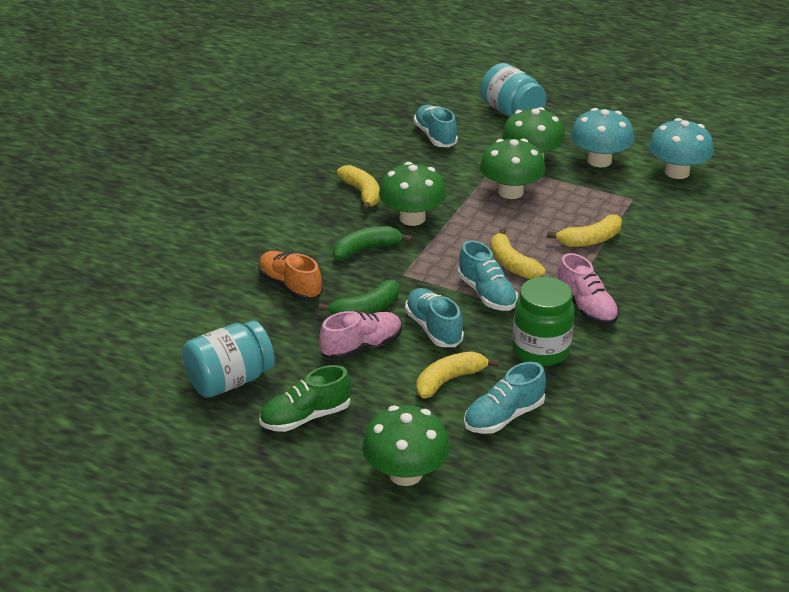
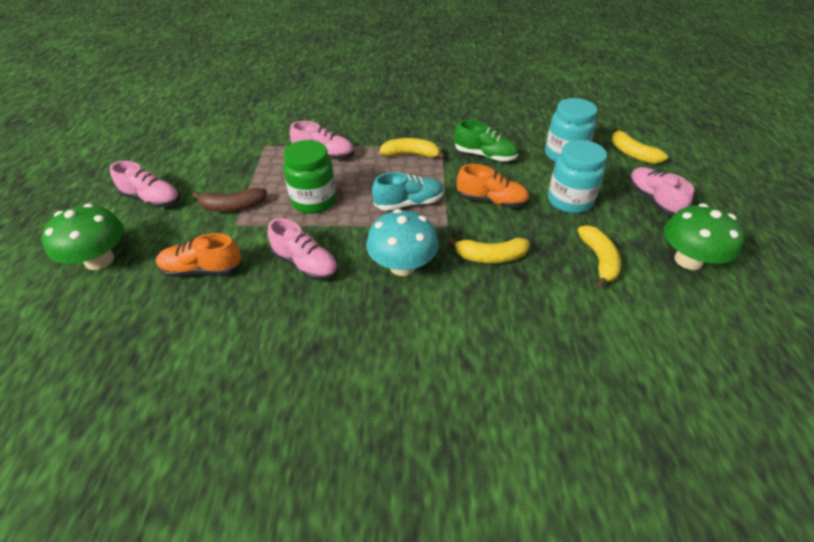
brown banana: none = 0 -> [192,188,267,212] = 1
green banana: [318,280,399,315] [333,226,412,260] = 2 -> none = 0
green mushroom: [362,405,450,486] [379,162,447,226] [480,138,546,199] [502,107,565,158] = 4 -> [42,204,124,270] [664,203,745,270] = 2
orange shoe: [258,251,323,301] = 1 -> [156,233,242,277] [456,164,530,208] = 2
pink shoe: [319,311,402,360] [557,253,619,325] = 2 -> [110,161,180,208] [267,218,338,280] [290,121,354,159] [628,167,694,216] = 4
turquoise mushroom: [570,108,634,167] [648,118,714,179] = 2 -> [366,209,439,276] = 1
turquoise shoe: [405,288,464,347] [414,105,458,147] [458,240,518,311] [464,362,546,434] = 4 -> [372,172,444,211] = 1

